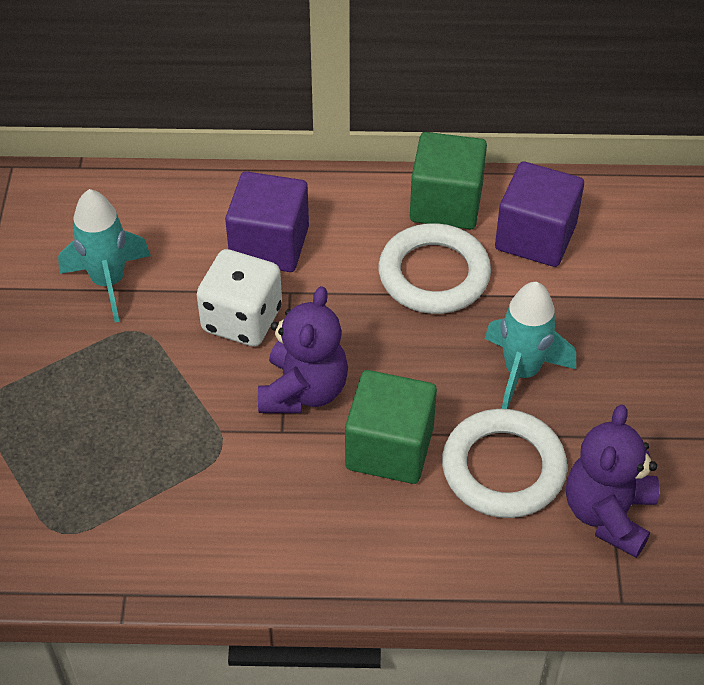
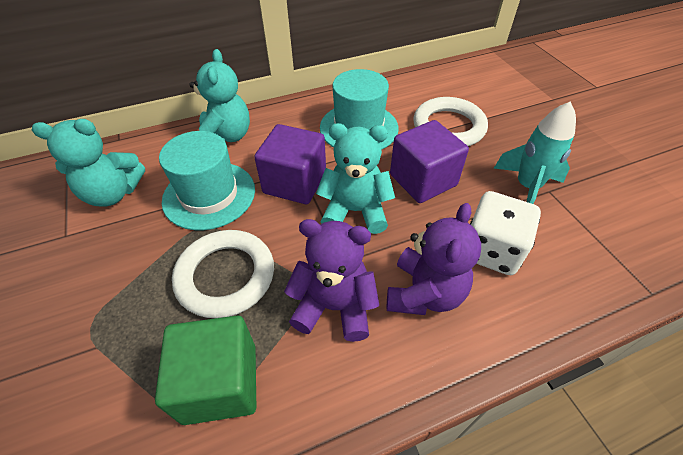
green cube: [345,370,437,484] [410,132,487,229] = 2 -> [155,316,256,425] = 1
turquoise hat: none = 0 -> [159,131,255,230] [320,69,399,150] = 2
turquoise rocket: [58,189,151,323] [485,282,576,409] = 2 -> [494,101,576,204] = 1
turquoise teddy bear: none = 0 -> [32,119,145,207] [189,49,250,142] [316,123,395,234] = 3

